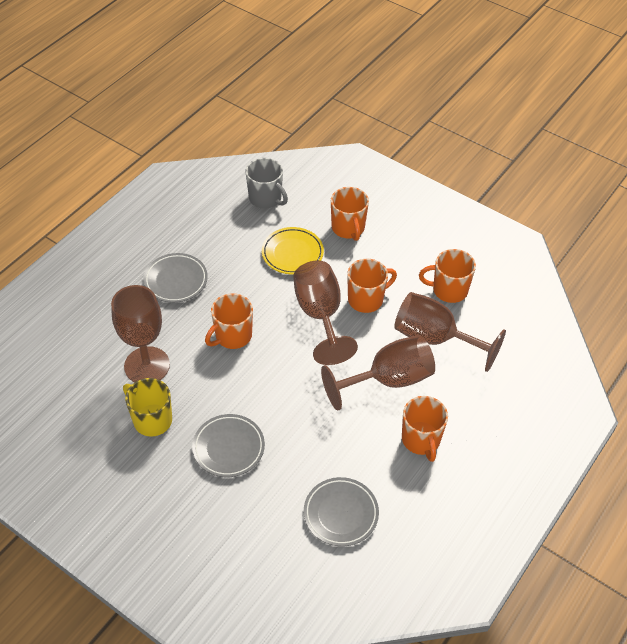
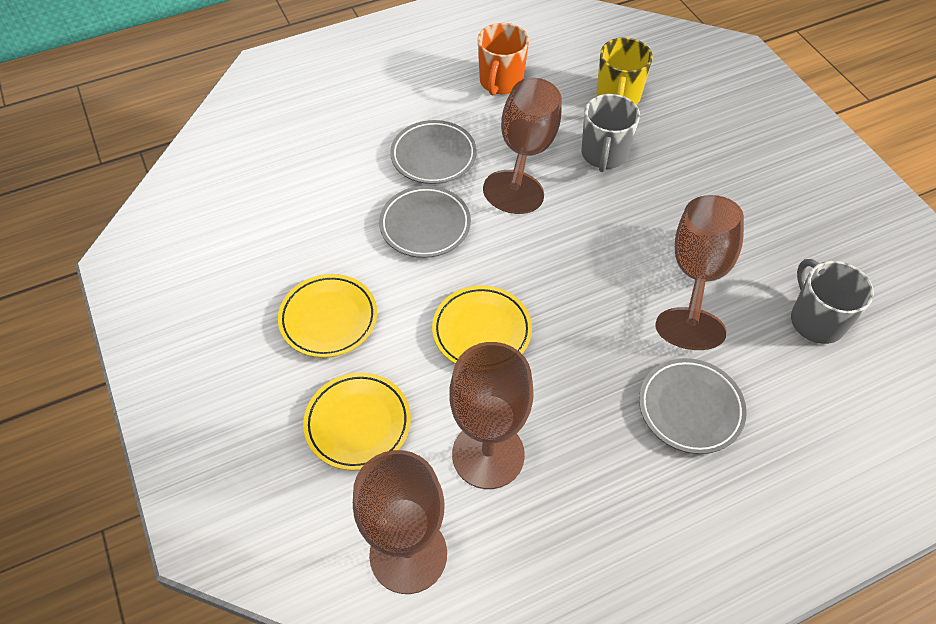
grey mug: [246,158,288,208] = 1 -> [581,94,640,172] [791,259,874,344] = 2
orange mug: [205,293,253,349] [331,187,369,241] [347,258,397,313] [402,396,448,462] [419,249,476,303] = 5 -> [478,23,529,95] = 1
yellow plate: [262,227,324,274] = 1 -> [278,274,377,358] [303,373,411,470] [432,285,532,363] = 3

